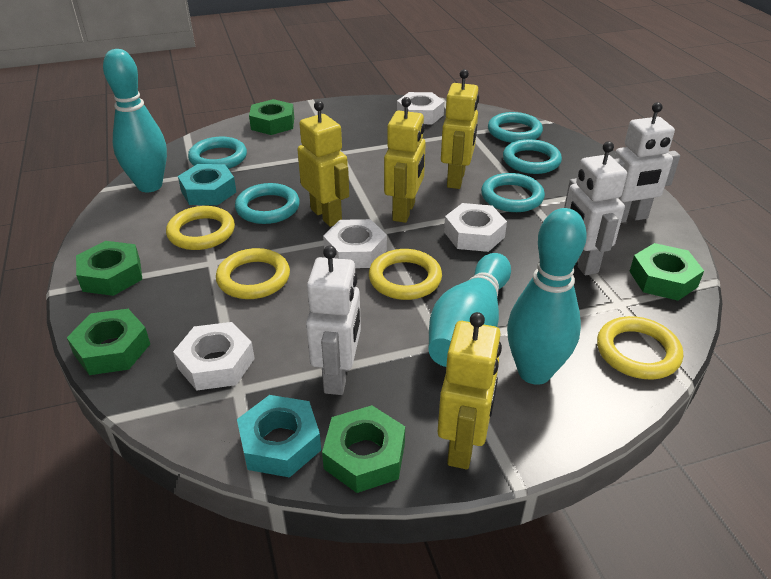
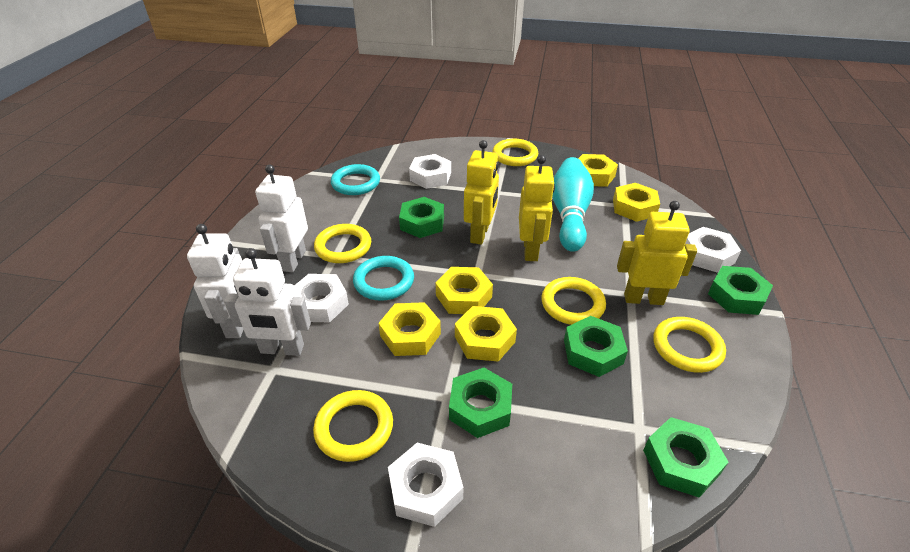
turquoise bowling pin: [103,49,167,192] [428,253,511,367] [507,208,587,385] = 3 -> [552,157,594,252] = 1
turquoise nut: [178,164,236,205] [237,395,321,478] = 2 -> none = 0
turquoise ring: [188,137,247,169] [235,183,300,224] [481,173,545,212] [488,112,543,143] [503,139,562,174] = 5 -> [331,164,380,195] [353,256,414,301] = 2
yellow nut: none = 0 -> [378,302,441,356] [436,267,493,314] [455,306,517,362] [578,154,618,187] [613,183,660,222] = 5
yellow ring: [166,206,235,250] [216,248,290,299] [369,249,442,300] [597,316,683,379] = 4 -> [313,390,393,462] [314,224,371,263] [492,139,538,166] [541,277,606,325] [653,317,726,373] = 5
yellow robot: [297,101,349,227] [384,97,426,223] [438,312,502,470] [441,69,479,189] = 4 -> [464,140,499,245] [519,155,555,261] [617,201,697,305] = 3

